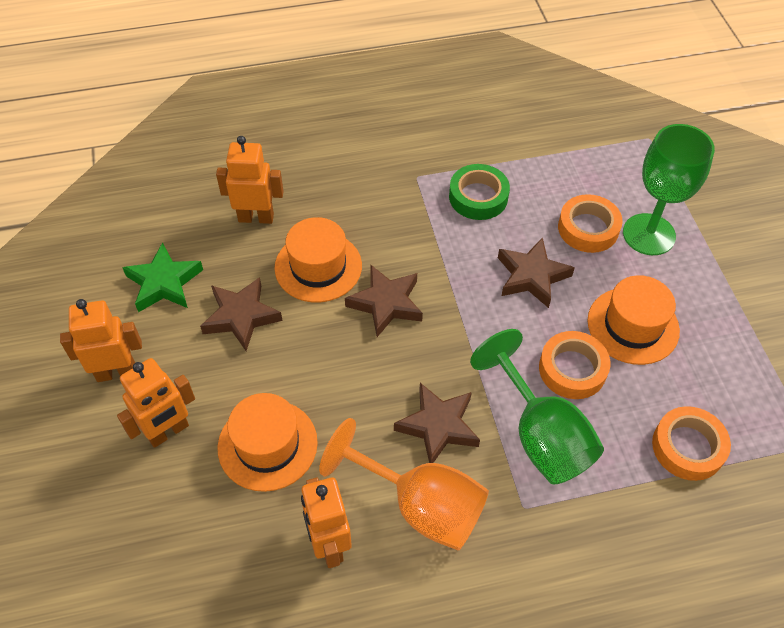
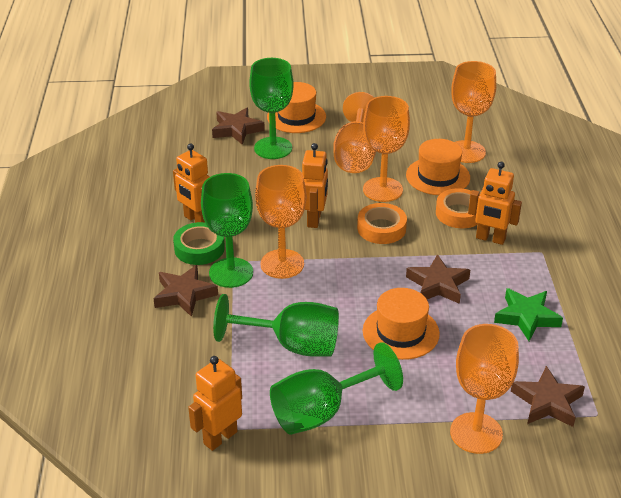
green goblet: [470,329,604,485] [623,124,715,255] = 2 -> [201,173,253,288] [213,294,339,357] [249,58,294,159] [270,342,403,435] = 4
orange goblet: [319,418,489,550] = 1 -> [255,165,306,279] [333,92,376,173] [363,96,410,202] [450,324,519,454] [451,61,496,163] = 5
orange tape: [539,331,610,399] [558,194,623,253] [652,406,731,481] = 3 -> [357,203,407,244] [436,188,478,228] = 2

